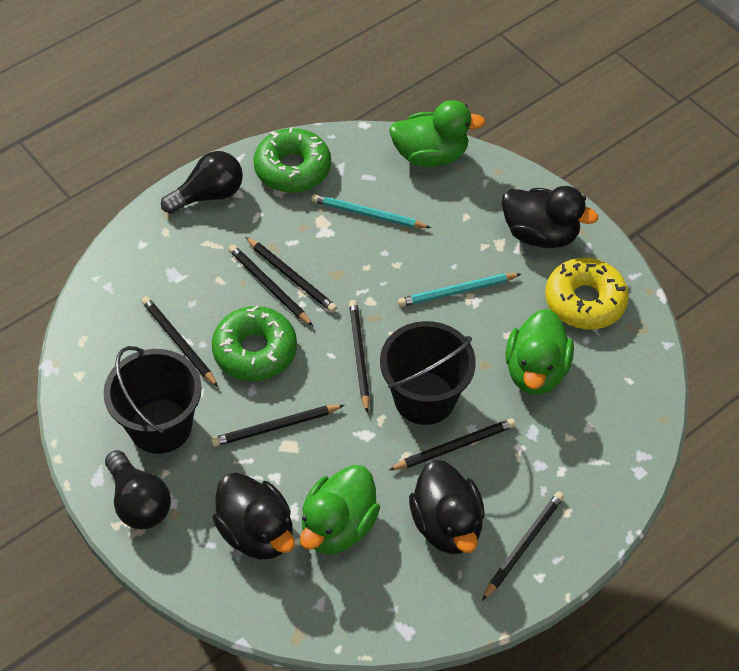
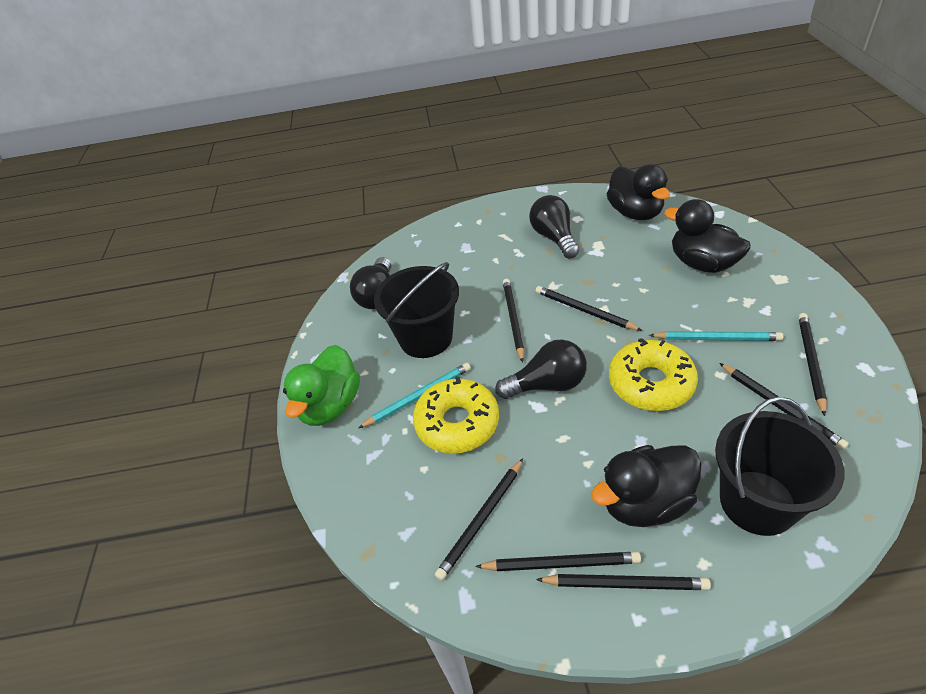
black light bulb: [105,450,171,529] [161,151,243,214] = 2 -> [350,257,391,309] [495,339,587,399] [529,195,579,258] = 3
green donut: [212,305,297,381] [253,127,331,193] = 2 -> none = 0
green duck: [300,465,380,554] [389,100,485,167] [505,309,574,395] = 3 -> [283,345,360,426] = 1
yellow donut: [545,258,629,329] = 1 -> [413,376,499,454] [609,338,698,411] = 2

